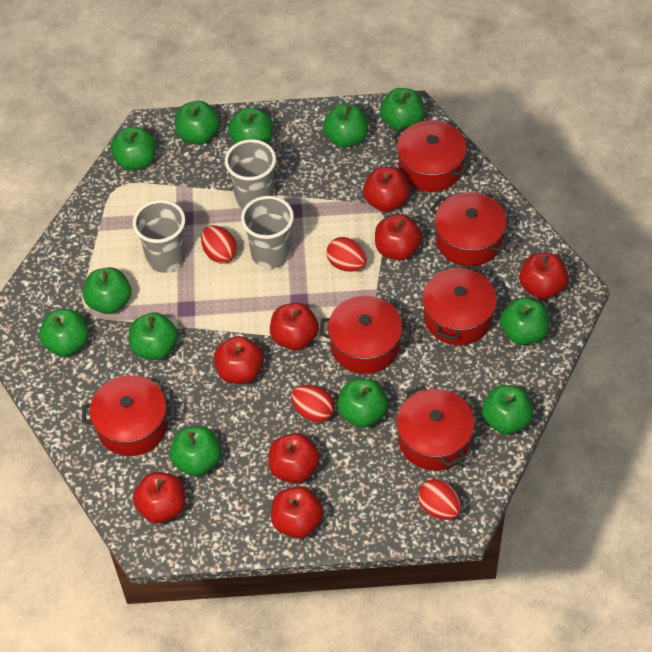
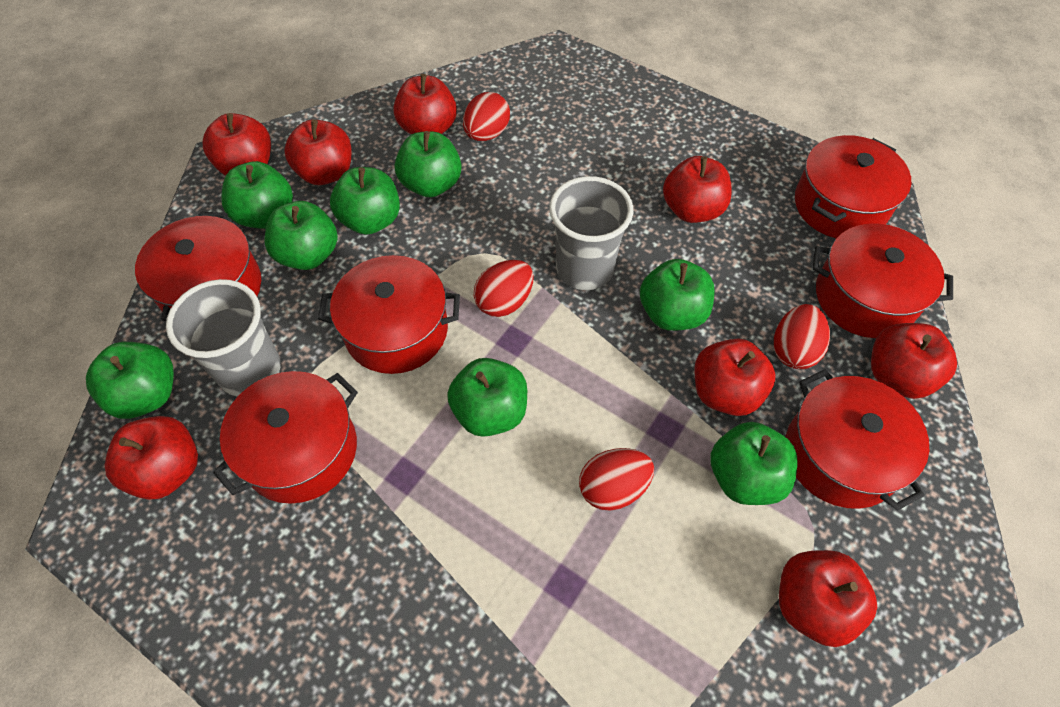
green apple: [39,309,89,357] [83,267,131,314] [110,126,156,171] [129,313,178,360] [169,426,221,476] [175,101,220,145] [228,107,273,144] [323,104,368,148] [337,379,388,428] [380,88,425,132] [482,385,533,435] [500,297,549,345] = 12 -> [86,342,174,419] [221,161,293,229] [264,201,338,270] [330,167,400,235] [395,131,462,197] [447,358,527,437] [640,259,715,331] [710,422,798,505] = 8
grey cup: [133,200,186,273] [225,139,276,209] [241,196,294,269] = 3 -> [166,279,281,397] [549,176,633,290] = 2

